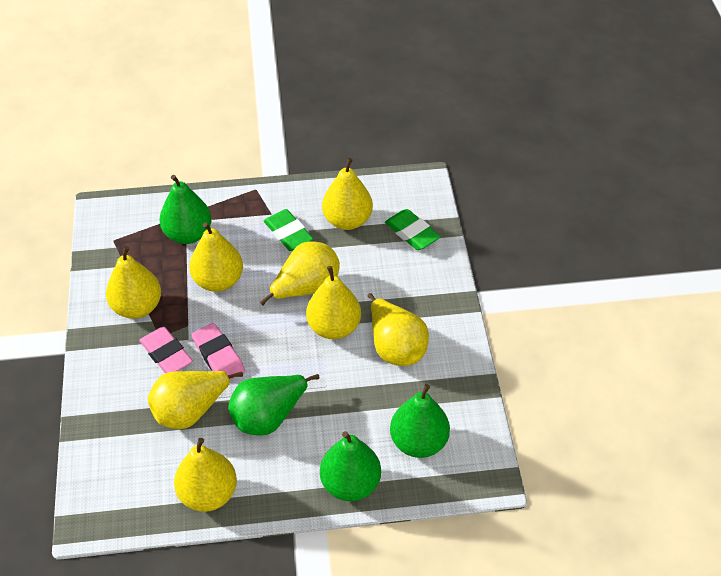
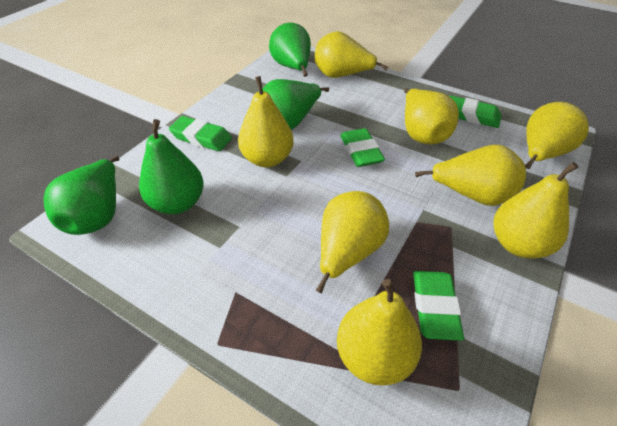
green eraser: [264,209,313,251] [385,209,440,250] = 2 -> [169,116,232,151] [340,128,385,167] [413,271,464,341] [449,96,502,128] = 4
pink eraser: [139,327,193,373] [191,323,245,380] = 2 -> none = 0

